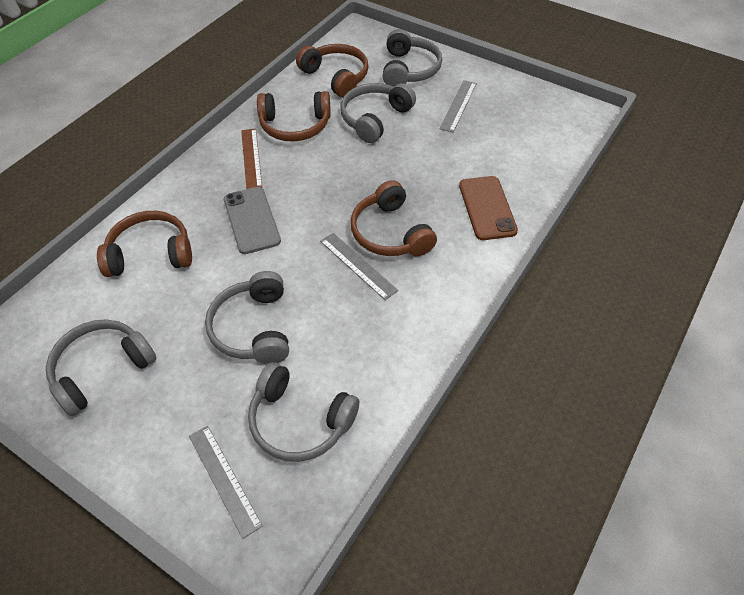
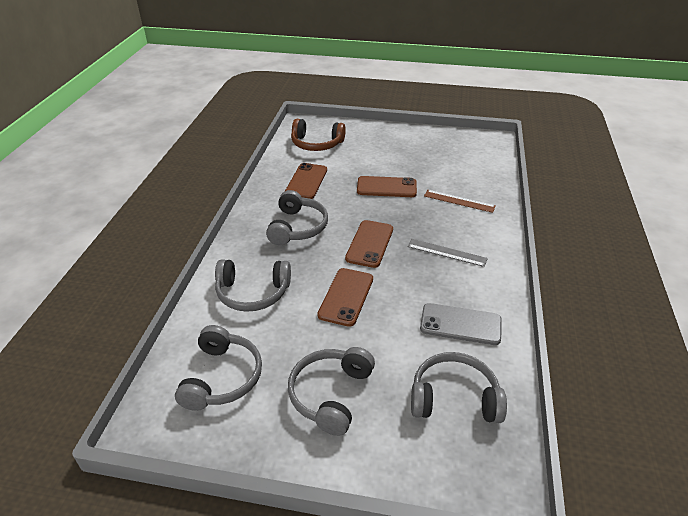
brown headphones: [97,211,192,277] [257,91,331,142] [296,44,369,98] [350,180,437,256] = 4 -> [291,119,346,151] = 1
brown phone: [459,176,518,240] = 1 -> [285,163,327,199] [317,268,373,327] [345,220,393,268] [357,176,417,197] = 4
grey ruler: [189,426,263,539] [320,233,398,300] [440,80,477,132] = 3 -> [407,239,488,267] = 1

